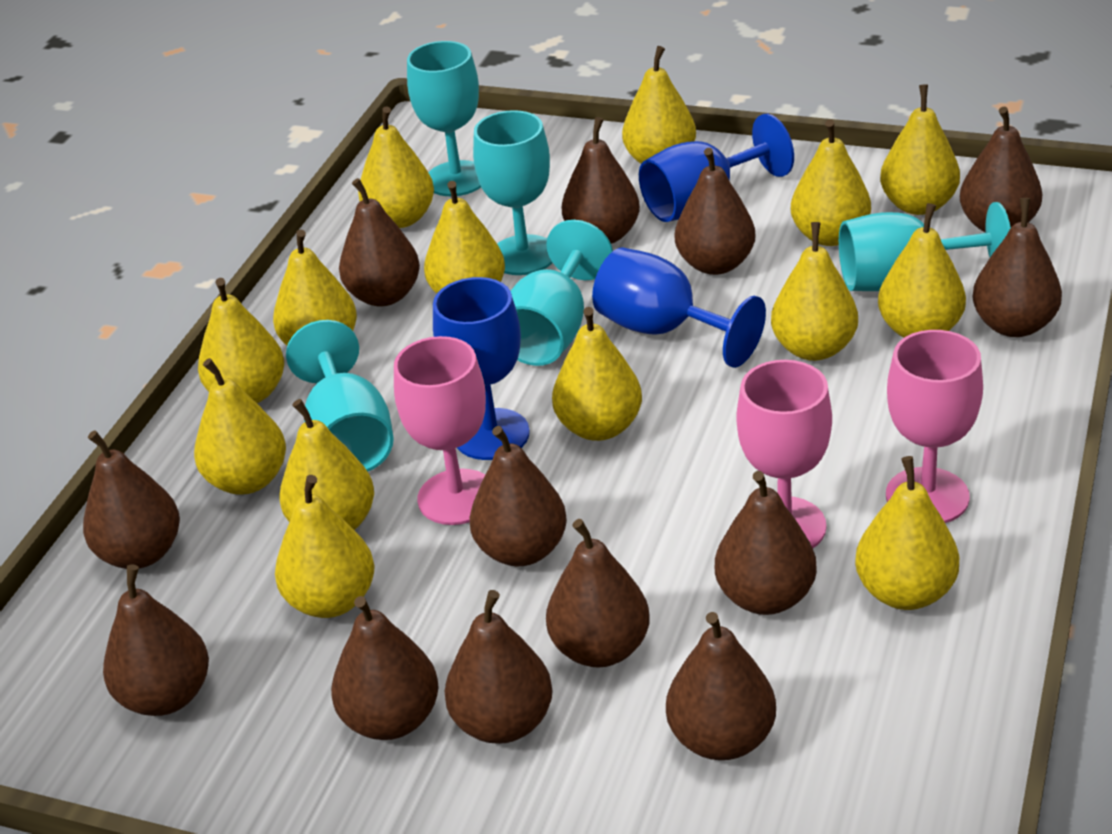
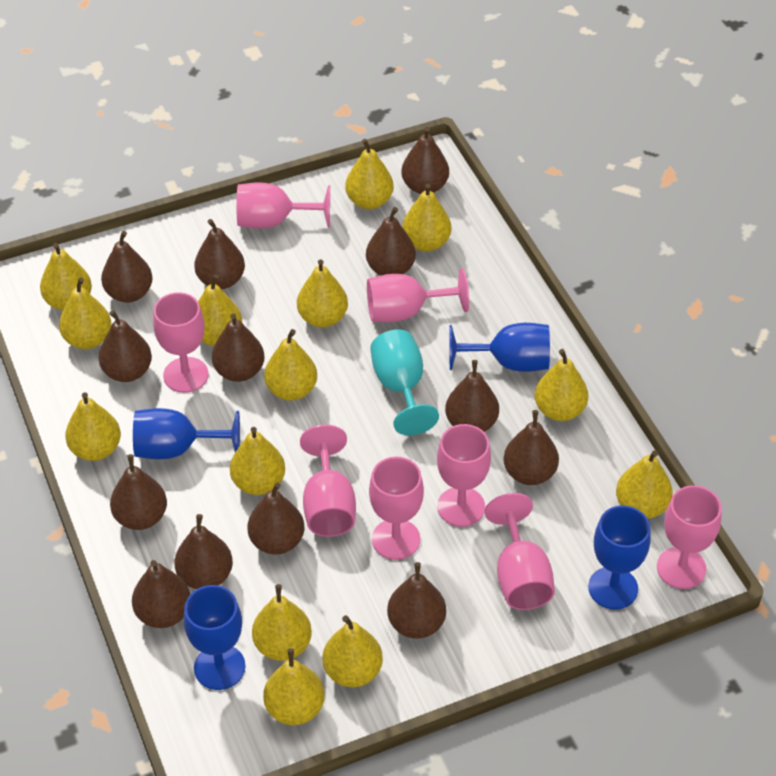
blue goblet: [433,277,530,460] [592,247,766,368] [639,114,794,222] = 3 -> [133,408,240,459] [184,585,246,690] [449,323,550,372] [588,506,651,609] = 4
pink goblet: [394,336,486,525] [737,360,832,548] [886,330,983,523] = 3 -> [153,292,209,393] [237,182,330,229] [300,425,356,537] [367,268,469,322] [369,457,424,560] [437,424,491,527] [485,493,555,610] [657,485,722,589] = 8
turquoise goblet: [286,320,394,471] [407,41,481,196] [473,110,553,275] [511,220,613,366] [839,202,1011,291] = 5 -> [370,329,439,435] = 1

